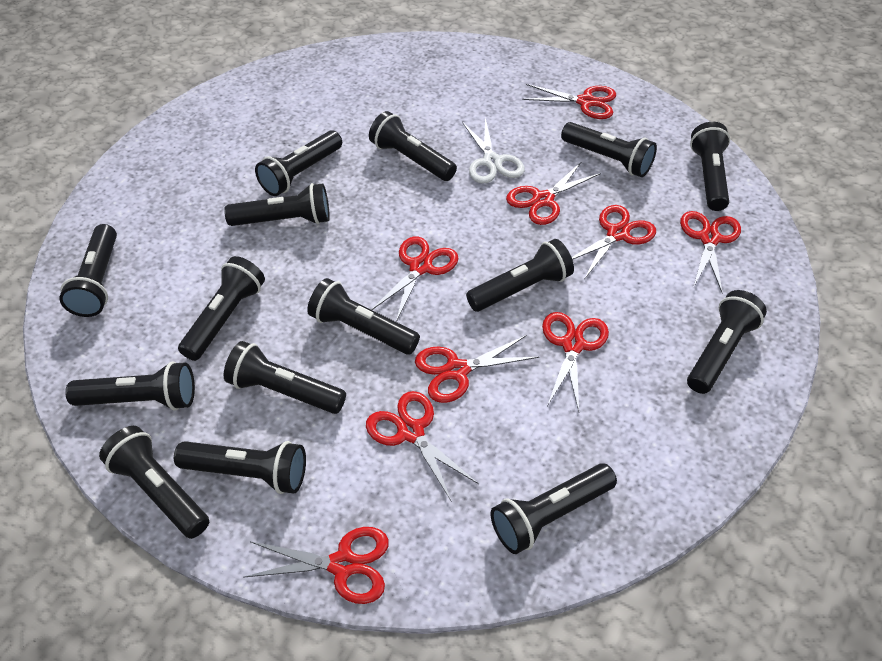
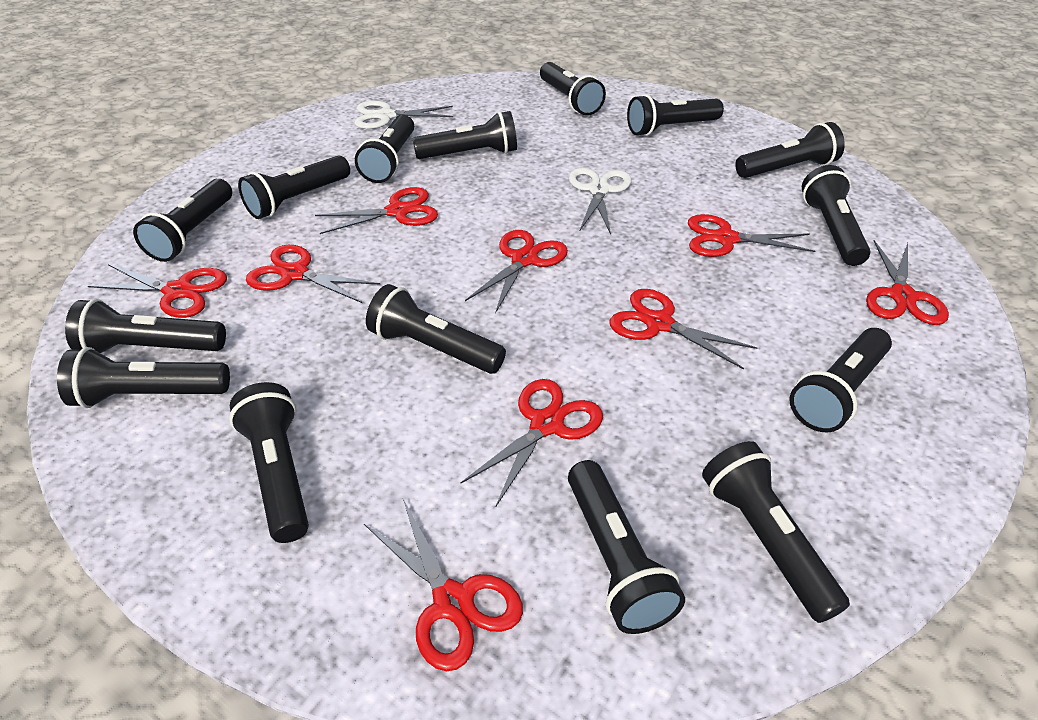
white scissors: [462,117,525,184] = 1 -> [355,101,453,129] [569,168,632,235] = 2

